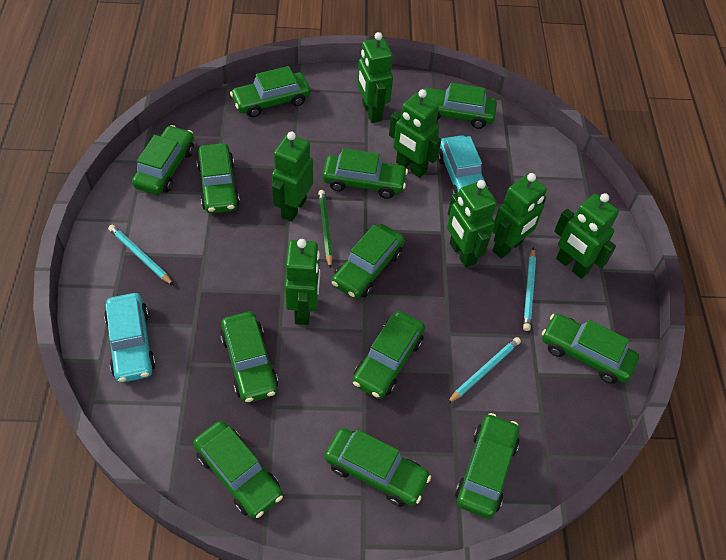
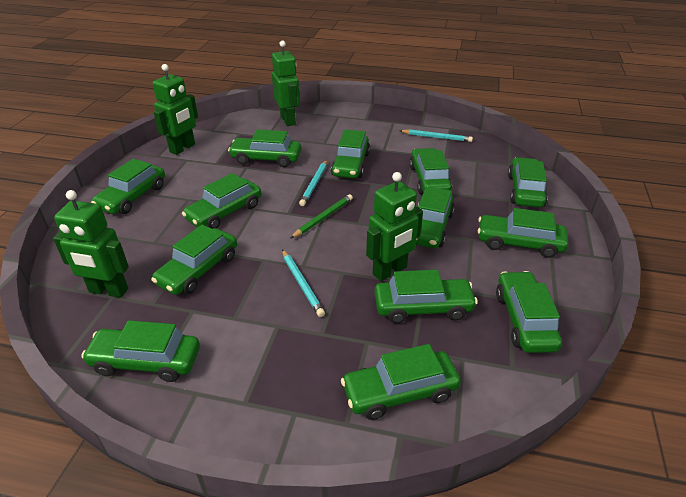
green car: [132,125,194,195] [193,421,283,519] [196,143,240,214] [220,311,278,403] [230,66,311,117] [322,148,408,199] [324,428,431,506] [332,224,405,299] [352,311,425,399] [421,83,497,129] [455,413,519,518] [542,314,639,384] = 12 -> [81,320,200,382] [91,159,165,214] [151,224,237,295] [182,173,261,229] [228,129,301,167] [331,130,370,178] [341,344,461,420] [374,270,478,323] [409,148,452,194] [416,186,455,248] [478,208,568,258] [496,271,562,353] [508,157,548,207] = 13
green robot: [272,132,313,222] [285,239,320,325] [357,32,393,123] [389,89,441,178] [447,180,497,267] [492,173,547,259] [554,193,619,279] = 7 -> [53,190,129,298] [152,64,198,155] [272,40,300,126] [366,172,423,281] = 4
turquoise car: [104,293,156,383] [438,135,489,195] = 2 -> none = 0

